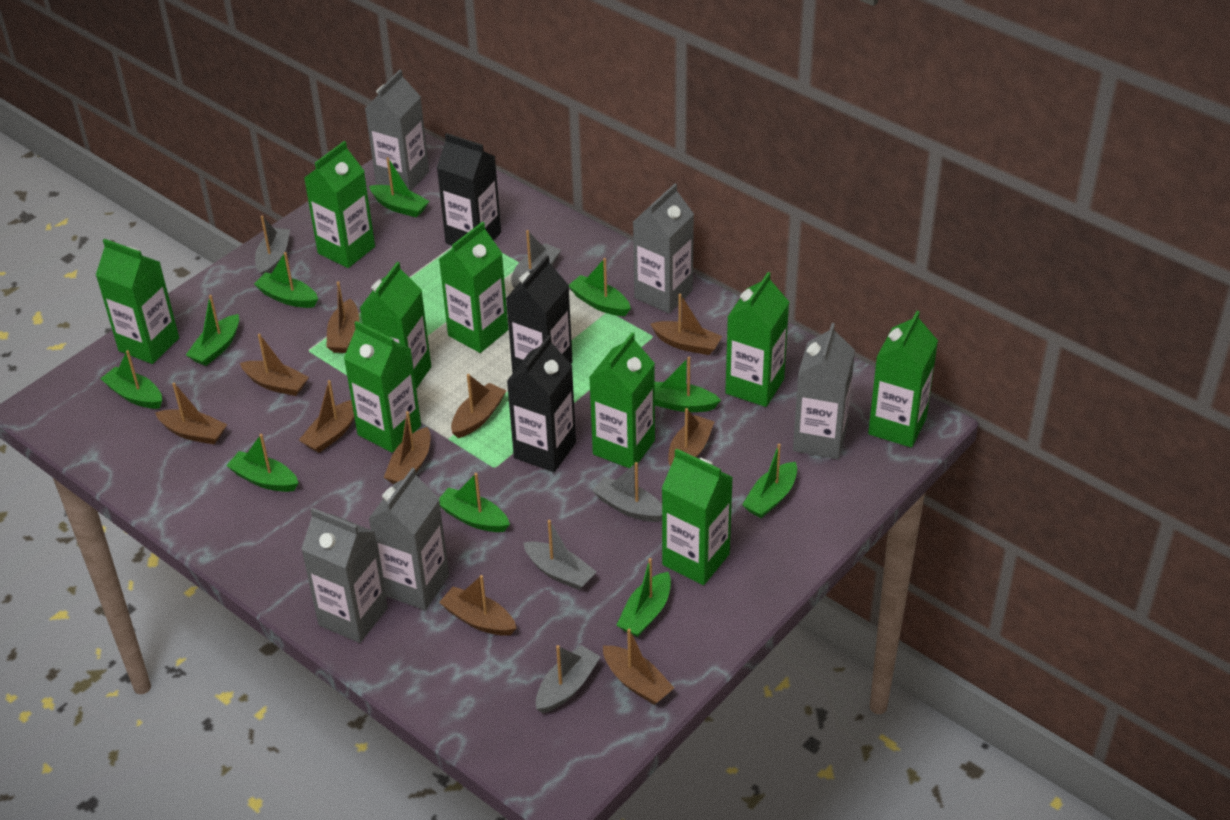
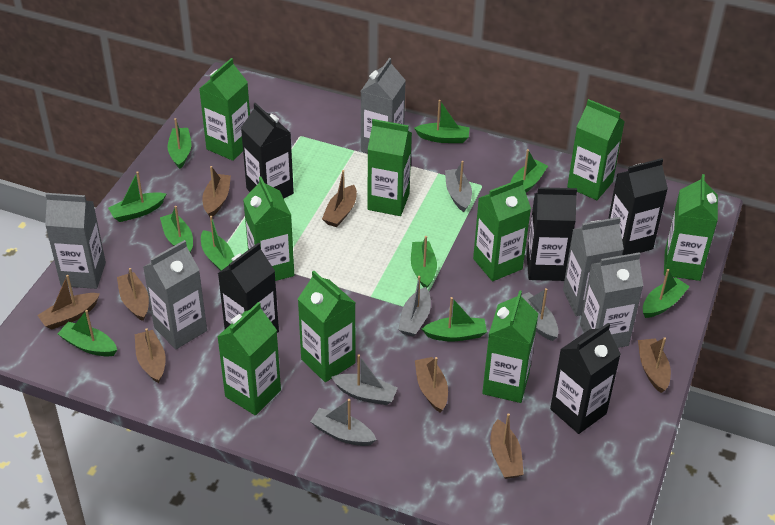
black carton: [437,133,501,245] [506,255,573,374] [507,335,576,472] = 3 -> [218,242,279,333] [241,102,294,199] [527,187,577,281] [550,323,621,434] [608,158,668,255] = 5
brown boat: [155,383,227,444] [240,334,309,396] [299,380,354,453] [326,281,359,353] [384,411,431,484] [439,575,517,636] [451,374,506,438] [603,629,674,705] [650,294,722,355] [668,408,714,467] = 10 -> [37,275,100,330] [117,268,149,321] [135,328,166,383] [202,166,231,217] [322,170,357,227] [415,357,448,412] [490,413,524,479] [638,337,671,393] = 8

